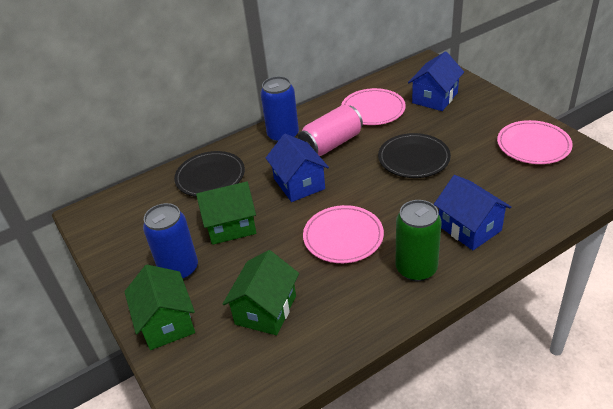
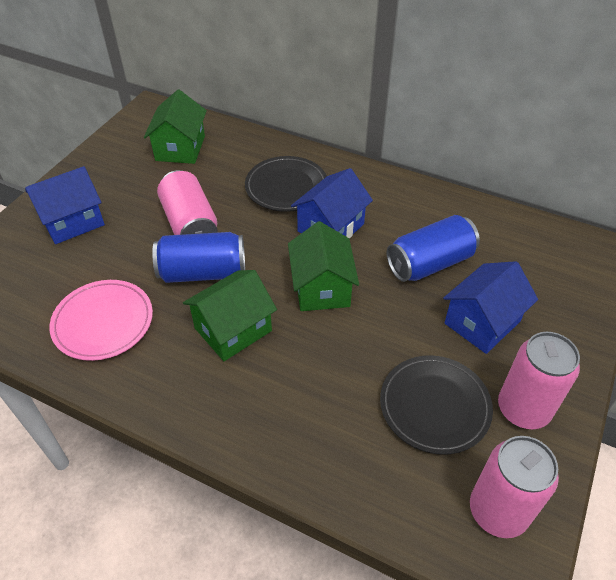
green can: [396,200,442,281] = 1 -> none = 0
pink can: [298,105,363,156] = 1 -> [157,170,218,235] [470,436,559,538] [498,332,580,429] = 3
pink plate: [303,205,384,263] [341,88,406,125] [497,120,573,164] = 3 -> [49,280,153,361] = 1

